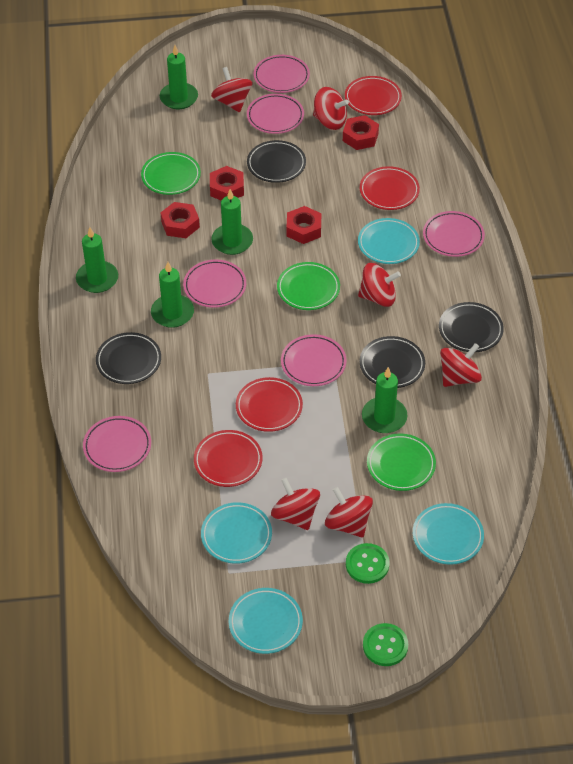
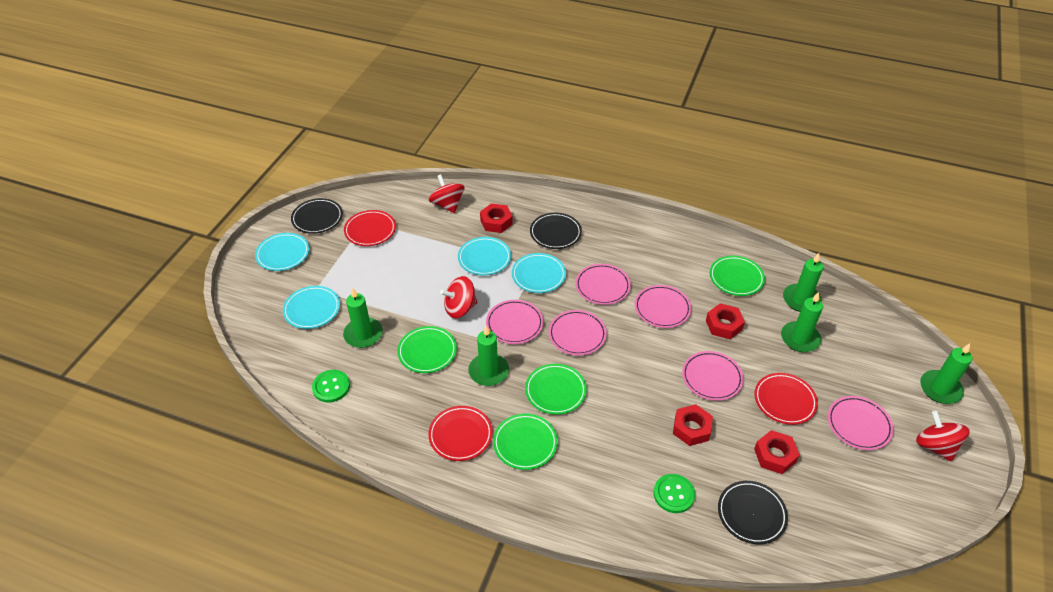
black plate: [96,332,161,384] [247,140,306,183] [360,336,425,388] [439,302,504,352] = 4 -> [291,198,343,234] [530,213,582,249] [718,481,788,545] = 3
green plate: [141,152,201,195] [277,262,340,310] [367,434,436,491] = 3 -> [397,326,457,373] [493,414,558,470] [525,364,587,415] [710,256,765,296] = 4
red plate: [194,430,262,487] [236,377,303,432] [345,76,402,115] [360,166,420,210] = 4 -> [344,210,396,246] [428,406,493,461] [754,373,818,425] = 3
red spinning top: [211,67,253,112] [271,478,320,530] [313,87,349,130] [325,487,373,538] [358,263,401,307] [440,343,482,387] = 6 -> [429,174,465,213] [440,276,477,318] [916,411,970,462] = 3

